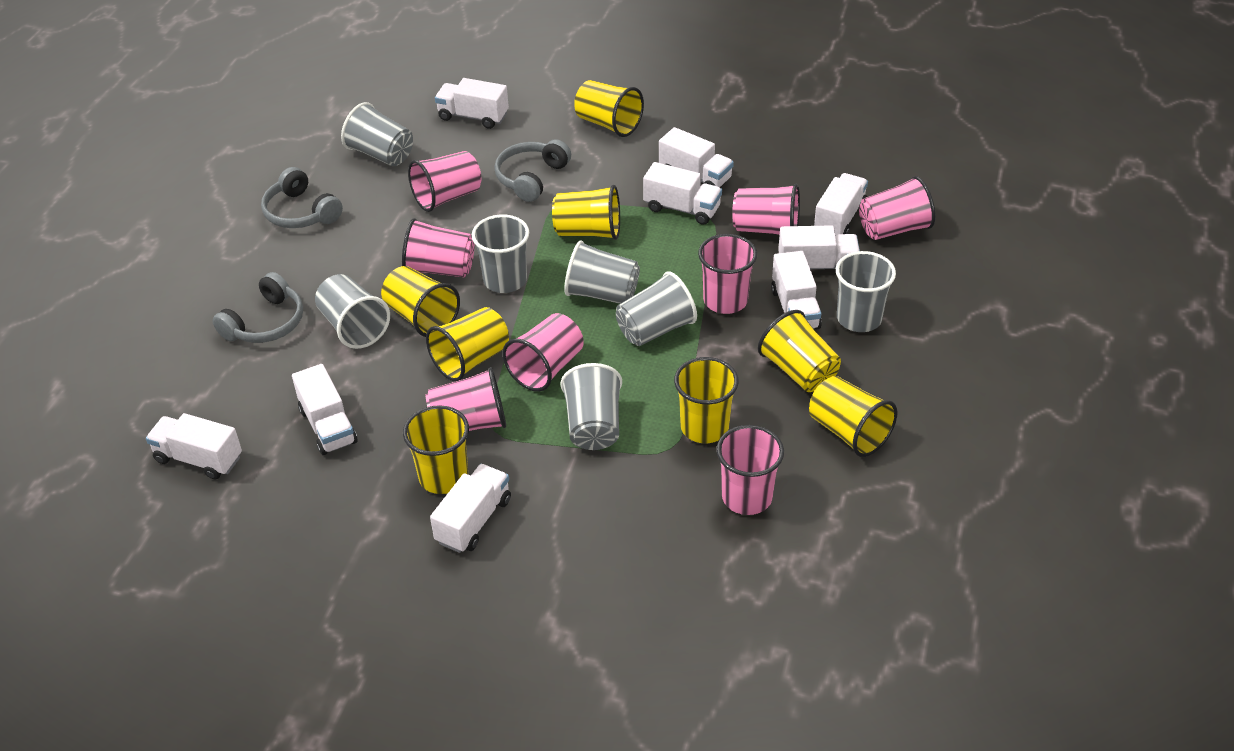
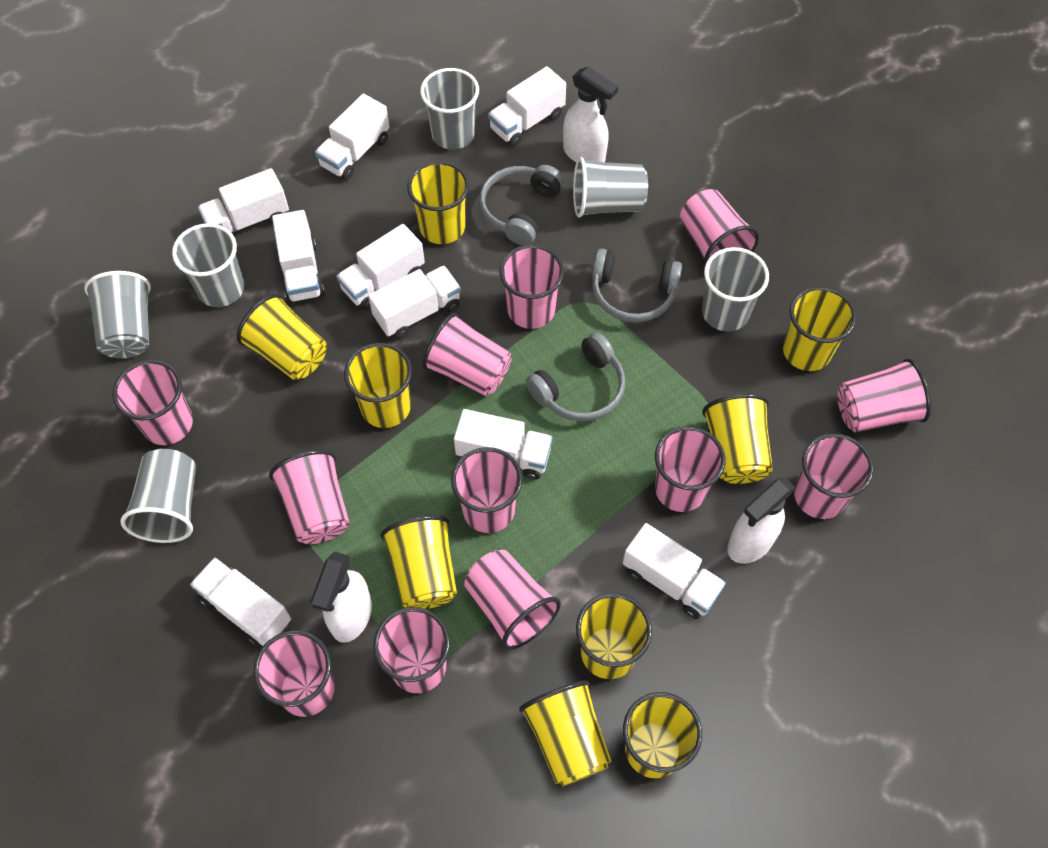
grey cup: [315,274,390,349] [341,102,413,166] [472,214,529,293] [560,363,622,450] [564,240,640,304] [616,271,697,346] [836,251,896,332] = 7 -> [84,271,151,358] [120,449,196,543] [172,223,244,307] [420,68,479,149] [573,157,648,218] [702,247,769,331] = 6
pink cup: [402,218,475,277] [408,151,481,212] [426,367,506,431] [503,313,584,392] [698,234,757,314] [717,425,784,515] [732,184,800,235] [859,176,936,240] = 8 -> [112,360,193,445] [253,630,335,717] [269,450,350,544] [373,607,450,693] [422,313,512,396] [451,447,523,533] [464,550,561,650] [499,245,564,329] [655,426,725,512] [680,189,759,265] [794,433,874,519] [837,359,931,432] = 12
white spray bottle: none = 0 -> [310,552,372,643] [563,66,618,162] [727,477,796,564] = 3
yellow cup: [381,266,460,337] [403,405,469,494] [426,307,509,382] [552,185,620,240] [574,80,644,137] [674,357,739,443] [758,310,841,392] [809,376,897,457] = 8 -> [237,294,327,380] [344,343,412,428] [380,515,457,609] [407,161,469,244] [519,680,612,786] [576,593,652,679] [623,692,702,778] [702,394,773,484] [783,287,856,371] = 9

